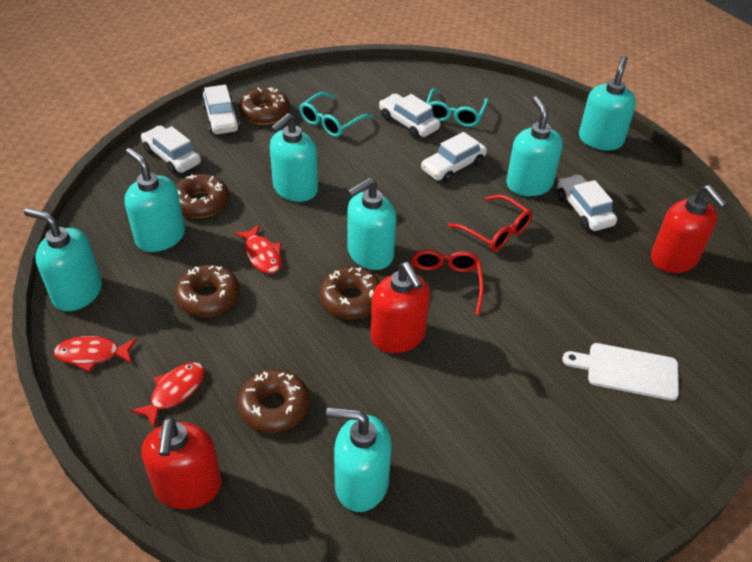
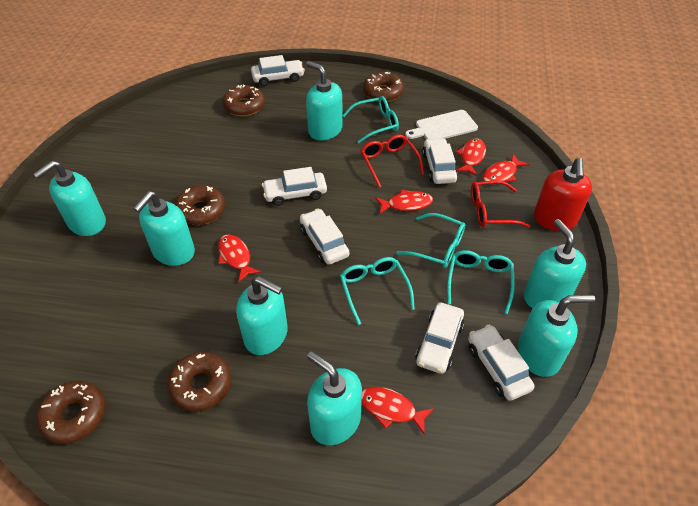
red fish: [54,336,137,372] [130,362,205,428] [234,224,282,274] = 3 -> [218,234,261,282] [361,387,434,435] [375,189,433,214] [456,139,486,176] [482,154,529,185] = 5
red soap dispenser: [142,417,222,509] [371,262,430,353] [651,185,728,273] = 3 -> [534,158,592,231] = 1
turquoise glasses: [300,92,373,137] [426,88,489,127] = 2 -> [340,257,415,325] [343,96,399,143] [396,213,465,268] [447,250,515,314] = 4
white car: [141,125,201,174] [202,85,240,134] [379,94,440,138] [421,132,487,183] [557,174,617,231] = 5 -> [251,55,305,86] [262,167,327,206] [300,209,350,265] [415,303,464,374] [422,138,458,184] [468,325,534,401] = 6

